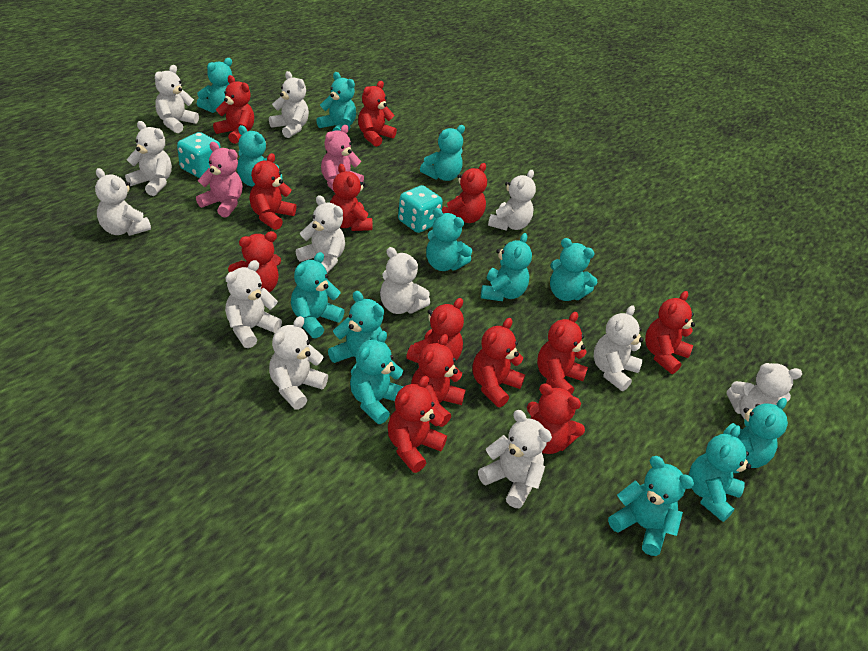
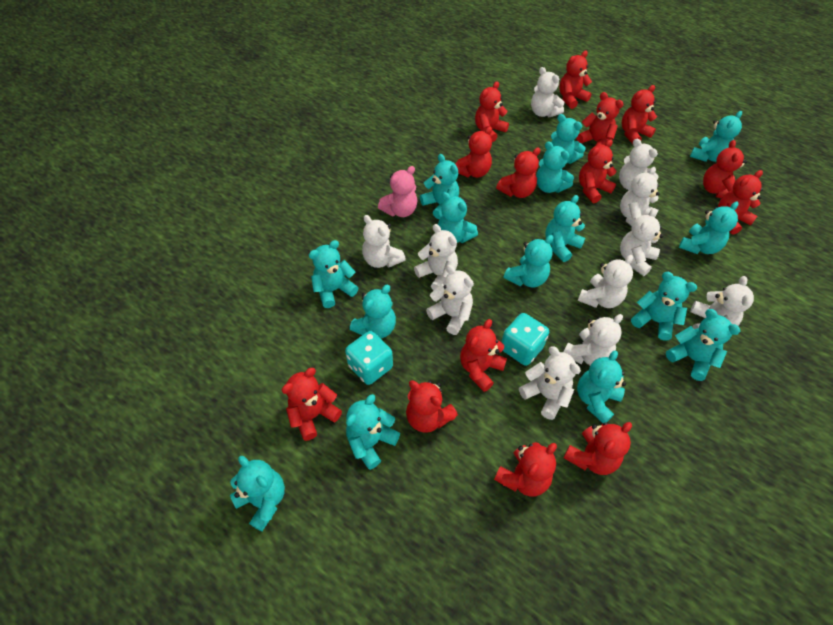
pink teddy bear: [196,142,243,218] [321,125,364,191] = 2 -> [378,166,417,217] = 1
red teddy bear: [213,75,254,144] [228,231,281,293] [249,153,296,230] [330,164,373,231] [358,81,397,147] [388,376,447,473] [406,298,464,363] [411,334,466,427] [442,163,487,223] [472,318,525,407] [527,383,585,454] [537,312,588,394] [645,291,695,374] = 13 -> [281,368,342,441] [406,381,458,433] [455,127,492,178] [460,319,507,392] [475,81,509,142] [494,442,557,497] [496,148,540,198] [559,51,592,109] [563,422,632,475] [576,92,624,146] [579,140,617,203] [622,85,657,144] [703,140,747,198] [718,170,763,235] = 14
turquoise teddy bear: [197,58,232,113] [237,125,283,187] [291,252,345,339] [316,72,356,131] [328,291,385,375] [350,331,403,424] [420,125,465,181] [426,208,472,271] [481,233,532,301] [550,238,597,301] [608,456,694,556] [689,426,751,522] [723,398,788,468] = 13 -> [230,456,285,532] [309,240,358,308] [346,394,400,470] [350,285,396,338] [420,154,459,219] [438,192,478,243] [504,235,553,287] [536,141,574,193] [545,195,585,262] [551,114,586,164] [577,350,626,423] [631,272,697,341] [666,309,741,381] [679,202,738,254] [690,111,742,162] = 15
white teddy bear: [95,168,151,236] [125,121,172,196] [155,65,199,133] [225,260,282,348] [269,71,309,138] [269,316,328,410] [296,195,345,273] [380,247,430,314] [478,410,552,508] [488,170,536,231] [594,305,644,391] [727,363,802,419] = 12 -> [362,215,406,268] [414,224,458,290] [426,265,474,335] [519,346,581,420] [531,67,564,117] [563,314,623,365] [578,255,633,308] [619,138,659,190] [620,167,660,226] [620,208,663,276] [690,276,754,329] = 11

